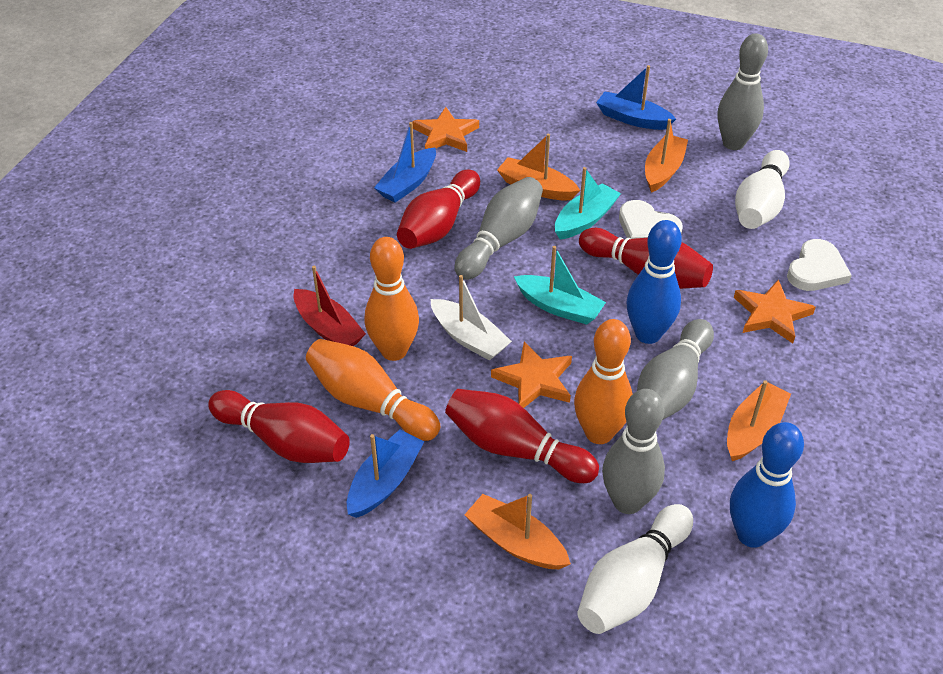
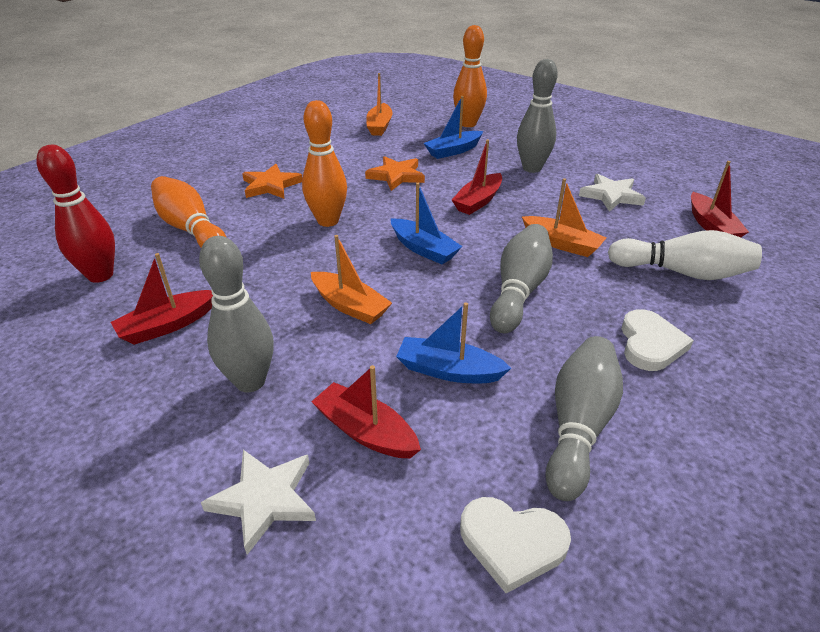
blue bowling pin: [627,220,682,344] [730,422,804,548] = 2 -> none = 0
orange boat: [464,494,571,569] [497,134,580,201] [645,119,688,193] [727,380,791,461] = 4 -> [311,235,392,324] [366,73,393,136] [522,178,606,257] = 3
orange star: [412,107,479,152] [491,341,572,408] [734,279,816,344] = 3 -> [242,164,303,199] [365,156,425,191] = 2
red boat: [293,266,366,346] = 1 -> [111,253,213,345] [311,365,421,458] [452,139,502,215] [691,161,749,237] = 4
red bowling pin: [208,390,350,463] [397,170,480,249] [445,389,599,483] [579,228,713,289] = 4 -> [36,145,115,283] = 1
turquoise boat: [514,246,606,325] [555,167,621,240] = 2 -> none = 0
white boat: [431,275,512,361] = 1 -> none = 0
white bowling pin: [577,504,693,634] [735,150,790,229] = 2 -> [608,230,762,280] = 1
white star: none = 0 -> [201,450,316,555] [579,174,646,212] = 2

